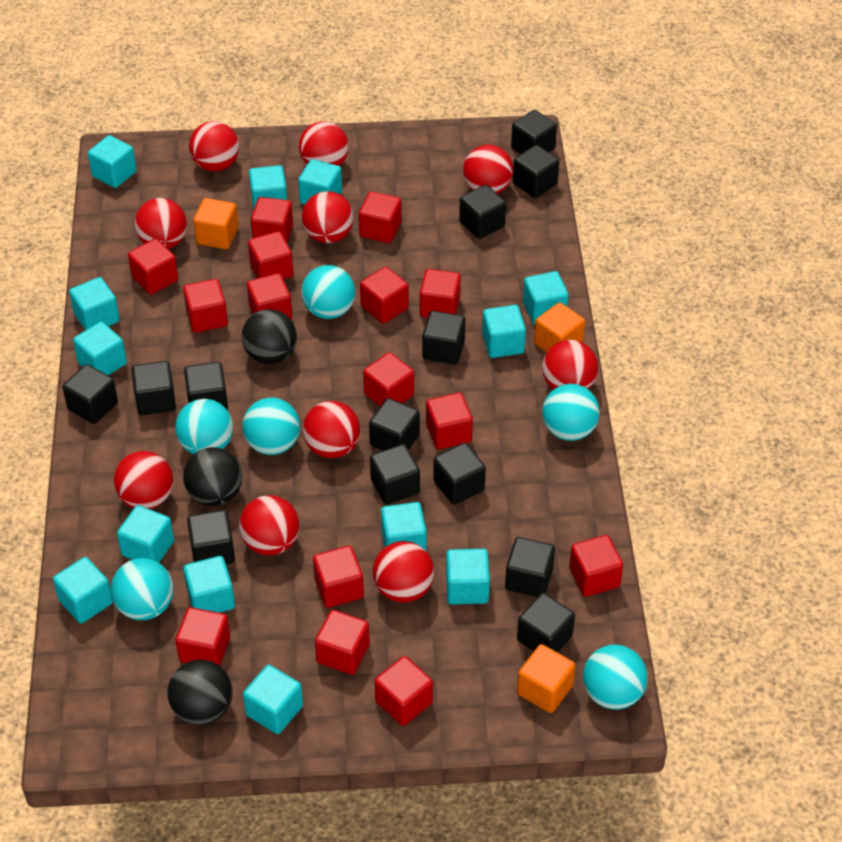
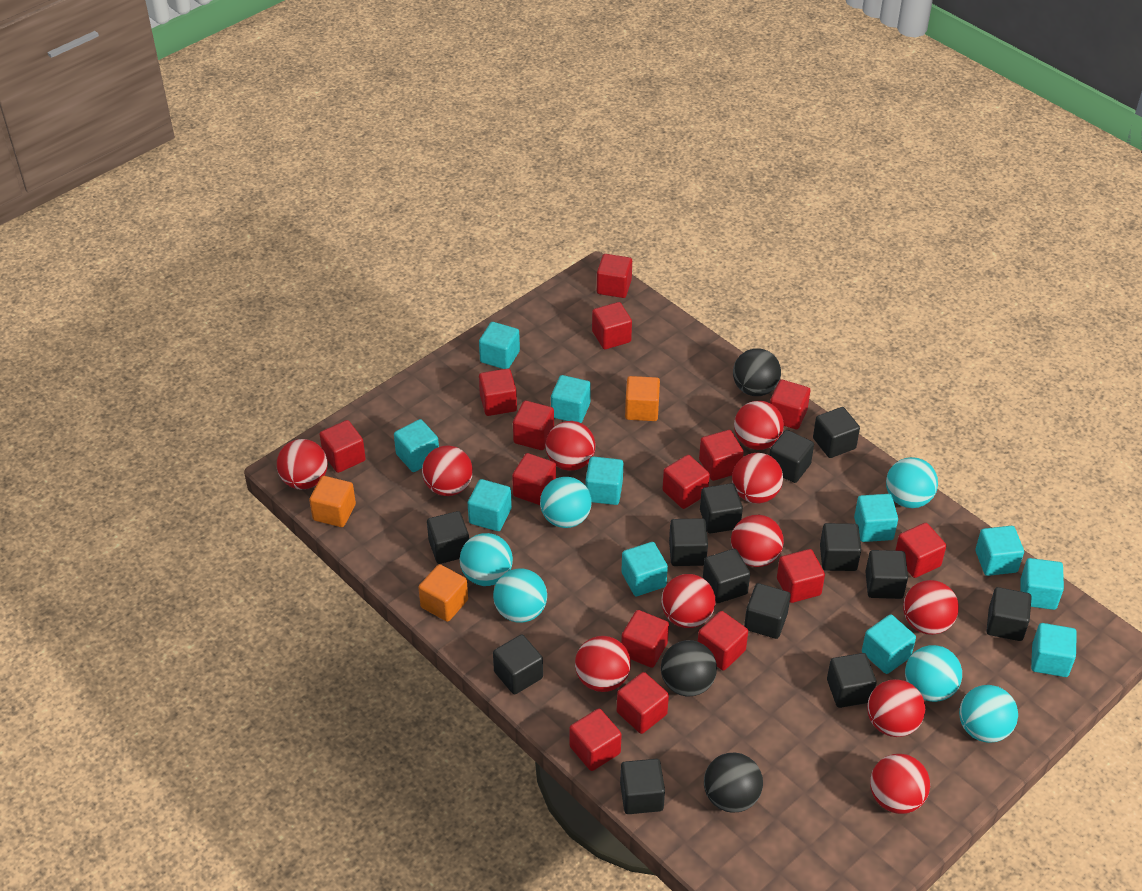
red ball: [114,451,173,509] [135,198,187,249] [189,121,239,172] [239,495,299,556] [299,122,348,166] [302,191,354,243] [303,401,360,458] [373,541,434,603] [463,144,514,194] [542,340,598,390] = 10 -> [277,439,327,489] [422,446,473,496] [546,421,596,471] [575,636,631,692] [661,574,715,628] [731,515,784,567] [732,453,783,503] [734,401,784,450] [867,679,925,737] [870,754,930,814] [903,580,959,635] = 11
turquoise cube: [53,557,113,623] [69,277,120,330] [73,321,127,375] [88,135,137,188] [117,505,174,563] [183,556,235,613] [243,665,303,734] [249,165,287,211] [298,159,342,205] [381,502,427,551] [446,549,490,604] [482,305,526,358] [523,271,569,325] = 13 -> [394,419,439,472] [468,479,512,531] [479,322,520,369] [551,375,591,423] [585,456,623,505] [621,542,668,596] [854,494,898,542] [862,614,916,674] [975,526,1024,576] [1020,558,1064,610] [1031,623,1077,677] = 11

